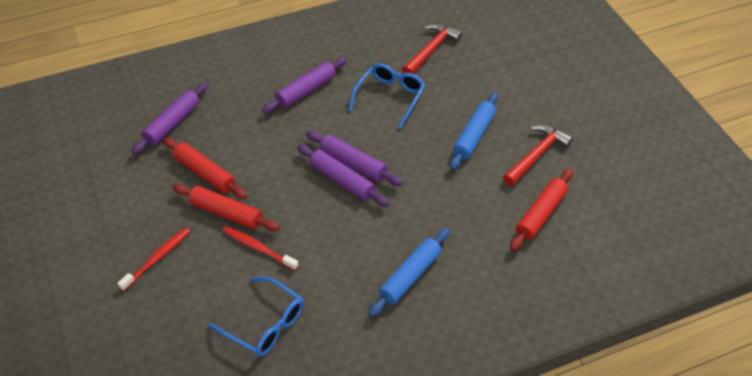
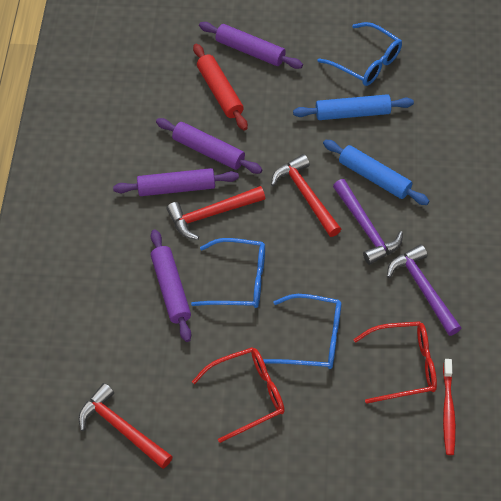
blue glasses: [208,276,304,357] [348,63,425,129] = 2 -> [191,238,265,308] [263,294,342,369] [317,22,402,86] = 3
purple hammer: none = 0 -> [333,179,403,265] [387,244,461,336] = 2
red glasses: none = 0 -> [192,347,285,443] [353,321,437,404] = 2
red hammer: [402,23,463,74] [503,124,573,186] = 2 -> [78,383,173,469] [167,186,265,240] [271,154,341,237] = 3
red rolling pin: [163,137,247,199] [173,184,280,231] [510,169,573,251] = 3 -> [193,44,248,131] = 1
red toothbrush: [117,228,190,291] [223,226,299,270] = 2 -> [443,359,456,455] = 1

